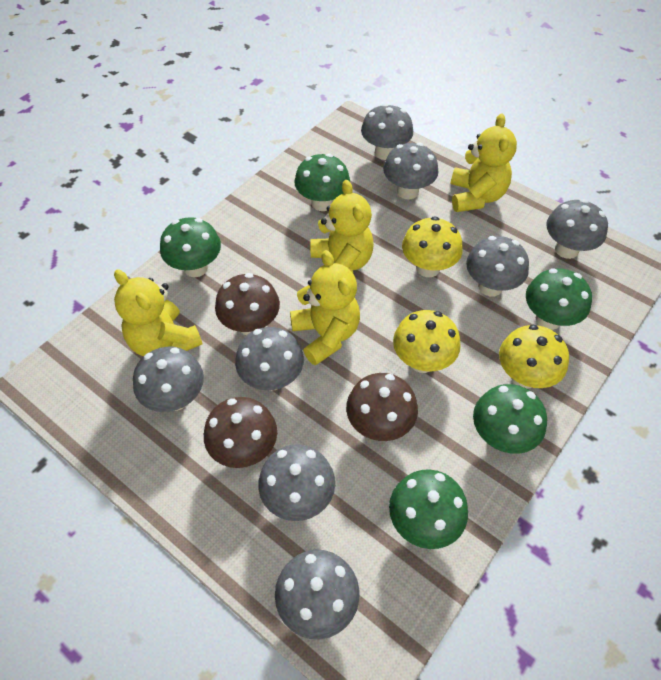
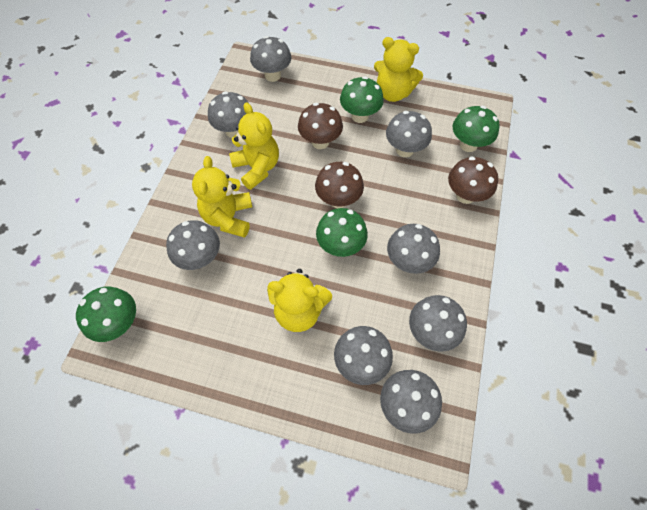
green mushroom: [160,217,221,277] [294,153,350,211] [389,469,468,549] [473,384,547,454] [526,268,592,330] = 5 -> [76,287,136,342] [316,208,368,257] [340,76,384,123] [453,106,499,152] = 4
yellow mushroom: [393,310,461,373] [402,216,463,277] [499,325,569,389] = 3 -> none = 0

